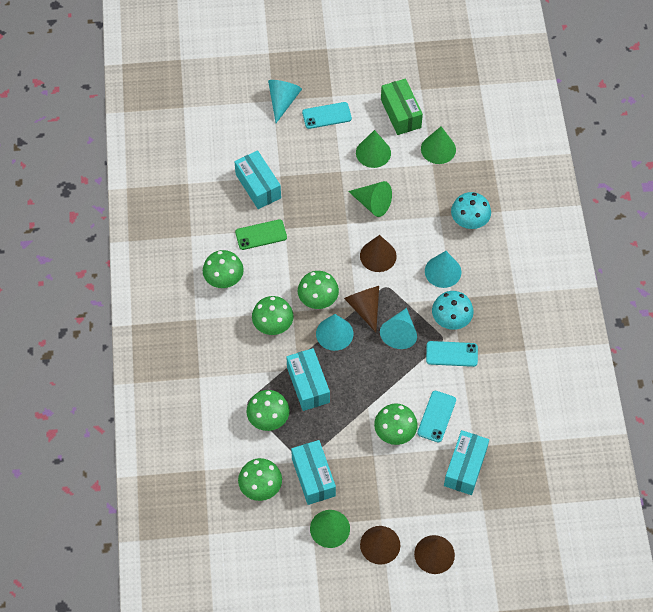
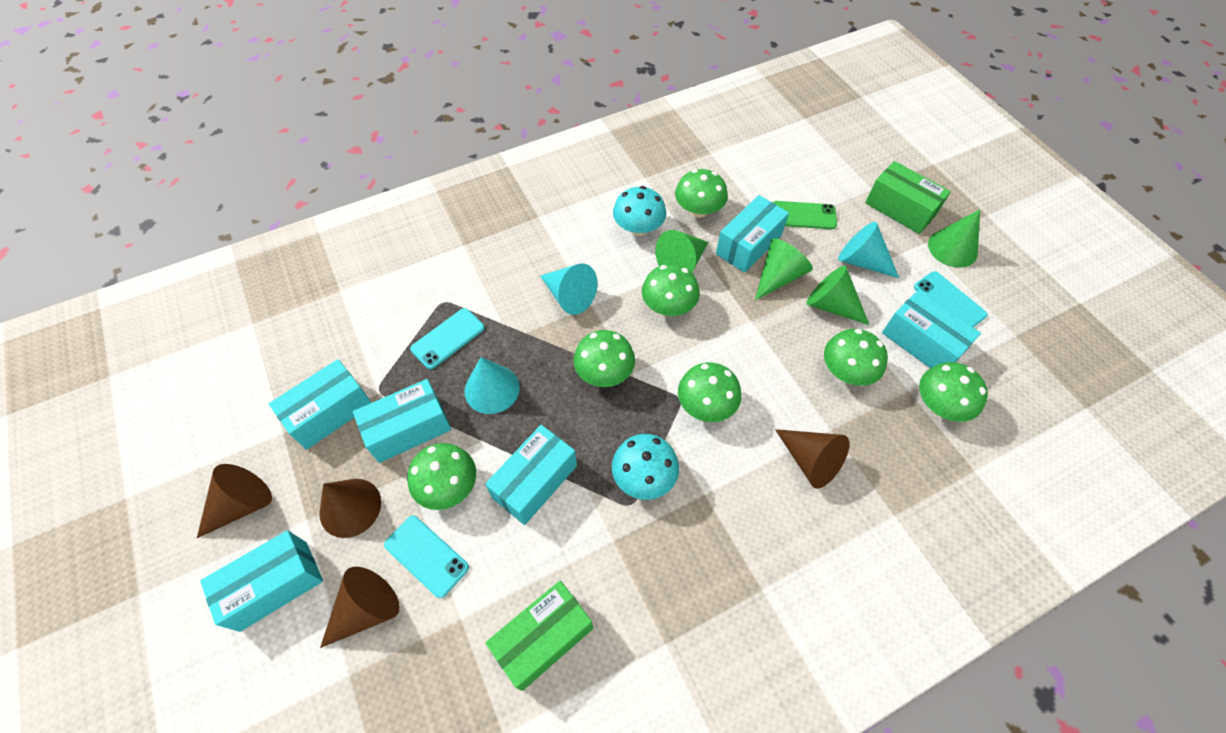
green box: [381,79,423,135] = 1 -> [485,580,593,691] [865,161,951,234] = 2
green mushroom: [203,250,244,288] [238,458,282,501] [246,390,290,431] [252,296,294,335] [298,271,339,309] [374,403,418,445] = 6 -> [407,443,476,510] [573,330,635,387] [642,264,700,316] [675,169,728,218] [678,362,741,422] [824,329,888,386] [919,362,988,422] = 7
turquoise box: [234,150,281,209] [286,348,330,411] [291,440,336,505] [444,430,489,495] = 4 -> [200,530,323,632] [269,359,372,450] [353,379,451,463] [485,425,577,525] [716,195,789,273] [882,290,981,368] = 6
turquoise cone: [268,80,302,123] [316,314,353,351] [380,308,417,349] [425,251,461,288] = 4 -> [465,357,520,414] [541,263,597,315] [838,222,899,278] = 3

